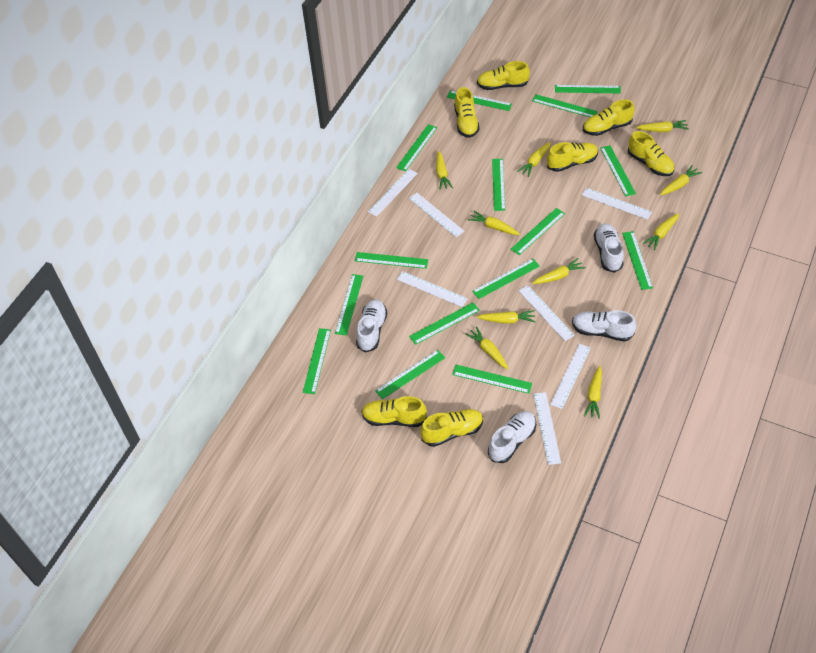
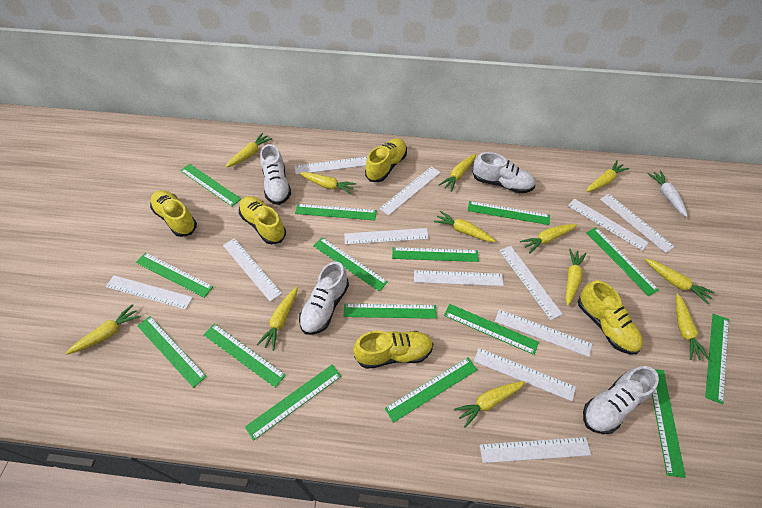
white carrot: none = 0 -> [647,170,688,217] = 1
white ruler: [368,169,418,217] [397,271,468,307] [409,193,464,237] [518,285,575,341] [533,392,561,465] [550,344,591,409] [582,188,652,220] = 7 -> [106,275,193,310] [223,238,282,302] [295,156,368,175] [344,228,429,245] [379,166,441,216] [414,270,504,286] [474,348,576,401] [480,437,591,463] [495,309,592,357] [499,246,563,320] [568,199,649,251] [600,194,675,253] = 12
yellow carrot: [436,151,453,190] [465,326,509,370] [468,211,520,235] [477,310,536,324] [517,142,551,177] [532,258,585,284] [584,366,602,419] [636,120,689,132] [642,213,679,250] [660,165,702,196] = 10 -> [65,304,141,355] [226,133,272,168] [257,287,298,351] [300,172,356,195] [434,211,495,242] [439,154,476,192] [454,381,525,428] [520,224,577,253] [565,249,586,306] [586,160,629,192] [645,259,715,304] [676,294,710,360] = 12
yellow shoe: [361,396,427,427] [420,409,483,447] [454,87,480,138] [477,61,530,90] [547,142,598,172] [583,99,635,136] [628,131,674,176] = 7 -> [150,190,197,237] [239,196,286,244] [353,331,433,369] [365,138,407,182] [578,280,643,355] = 5

